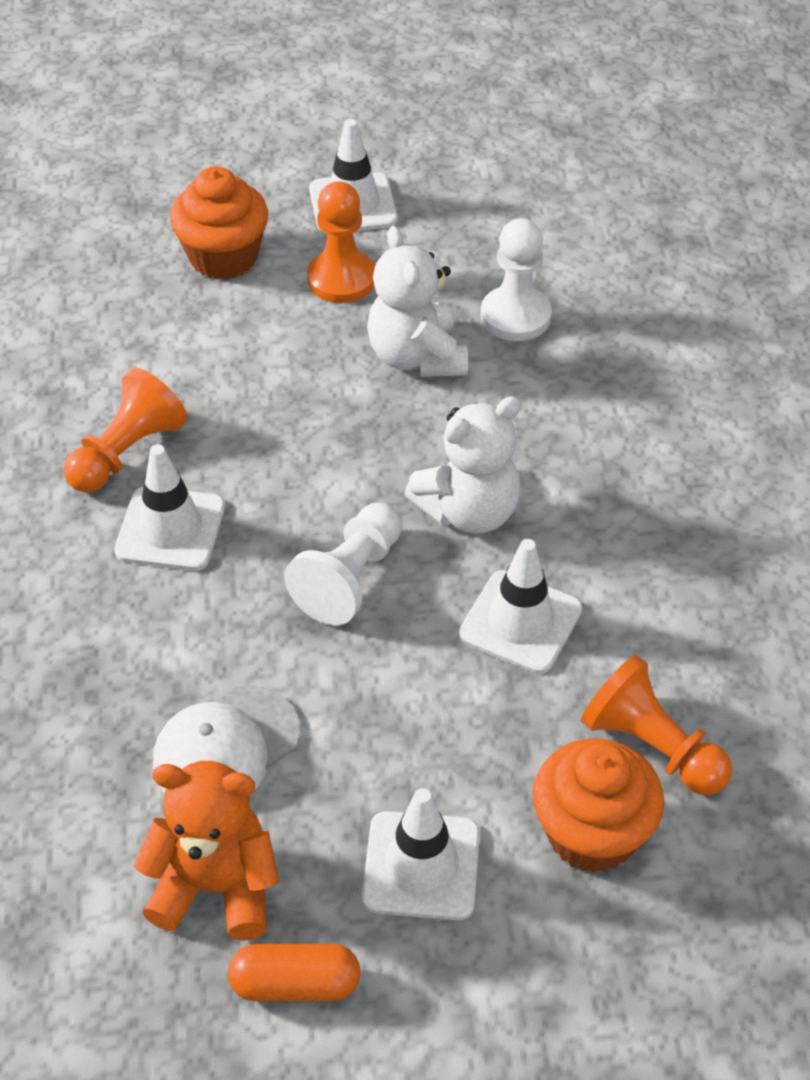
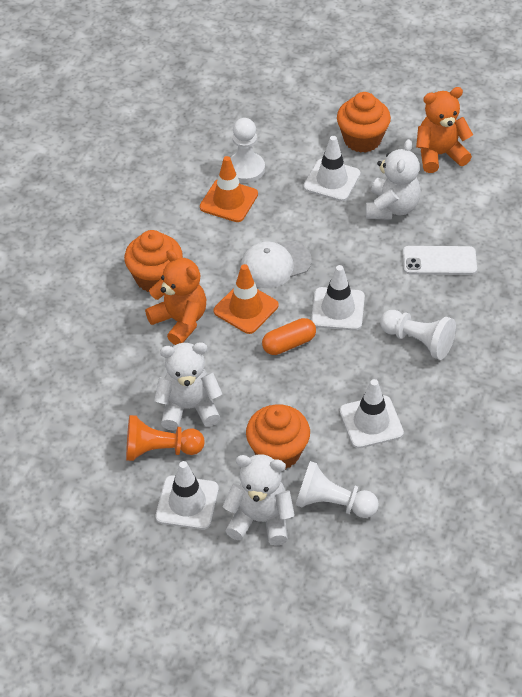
orange cupcake: [170,166,268,280] [533,739,664,873] = 2 -> [124,230,183,292] [246,404,310,470] [337,92,391,153] = 3
orange pawn: [64,368,188,493] [307,181,375,303] [581,655,732,795] = 3 -> [126,415,205,461] = 1
orange teddy bear: [133,761,279,941] = 1 -> [145,249,206,345] [416,87,473,173] = 2
orange traffic cone: none = 0 -> [200,156,258,222] [213,264,278,334] = 2
white pawn: [284,503,402,625] [481,218,552,341] = 2 -> [230,118,265,183] [295,461,379,518] [380,310,456,360] = 3
white phone: none = 0 -> [403,246,477,275] = 1
white teddy bear: [367,226,468,377] [404,396,522,533] = 2 -> [154,342,222,430] [222,454,295,546] [366,139,421,220] = 3

